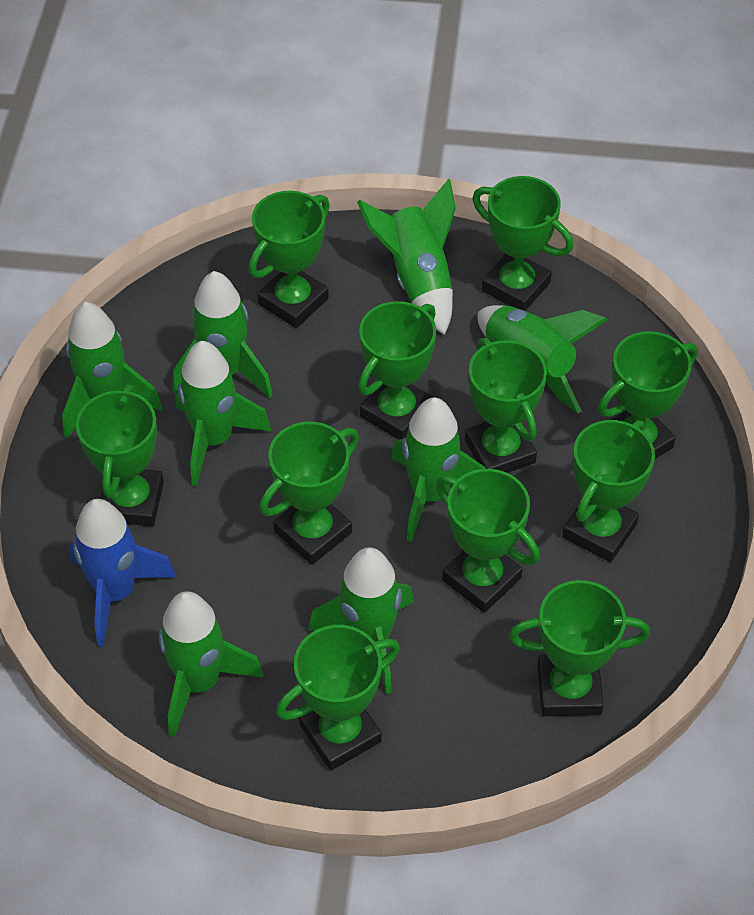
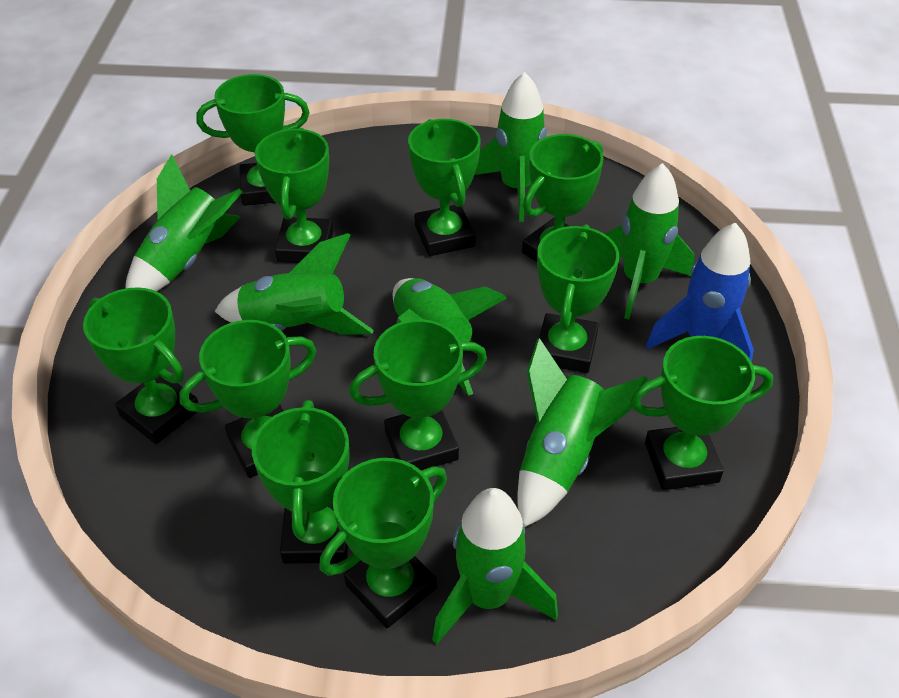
green rocket: [62,302,163,439] [159,591,264,737] [172,271,273,398] [175,341,272,486] [308,547,414,694] [357,179,456,335] [391,397,486,542] [478,305,608,414] = 8 -> [125,154,242,292] [214,233,374,335] [393,278,507,396] [432,488,558,644] [474,72,547,222] [517,338,648,527] [605,163,695,319] = 7

